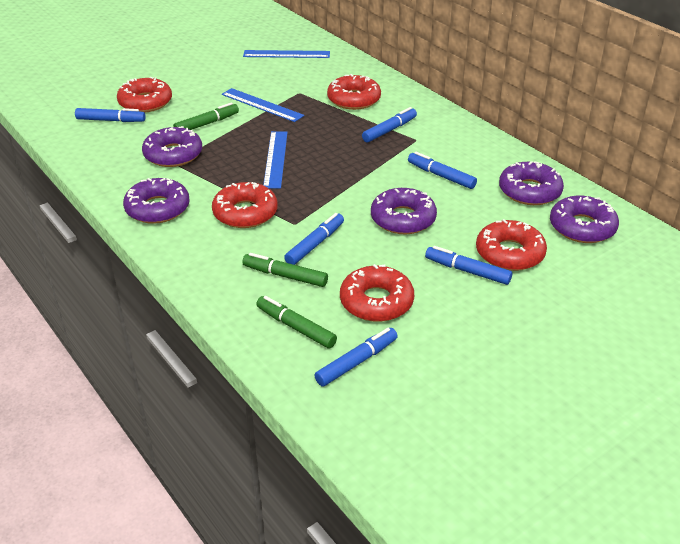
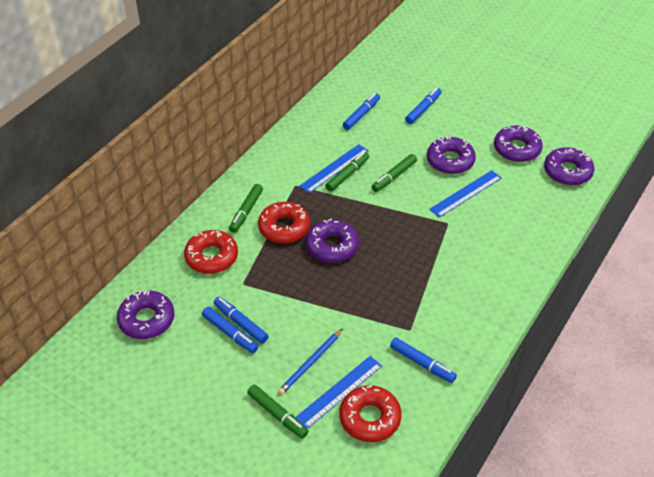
blue marker: [75,108,146,122] [284,213,344,265] [314,328,398,387] [362,107,417,143] [408,152,477,189] [425,246,512,285] = 6 -> [202,307,258,353] [214,297,268,344] [343,93,380,130] [390,337,457,383] [405,88,442,124] = 5
blue pencil: none = 0 -> [278,328,343,395] = 1
green marker: [173,102,239,130] [242,253,328,287] [256,296,337,348] = 3 -> [229,184,263,233] [247,385,308,439] [325,152,369,191] [372,154,417,192] = 4
red donut: [117,77,172,112] [212,182,278,228] [327,74,381,110] [340,264,414,322] [476,219,547,271] = 5 -> [184,230,238,274] [258,202,310,243] [339,385,402,442] = 3

